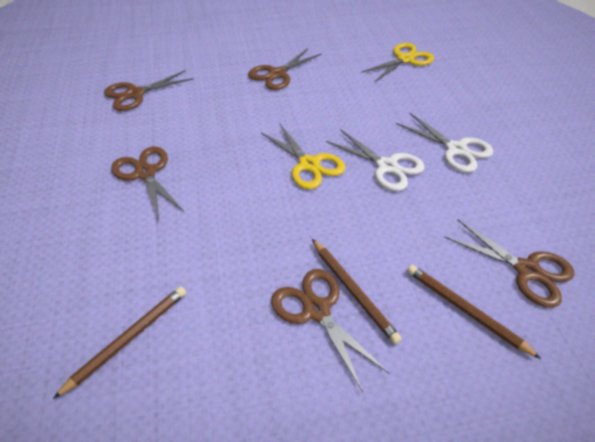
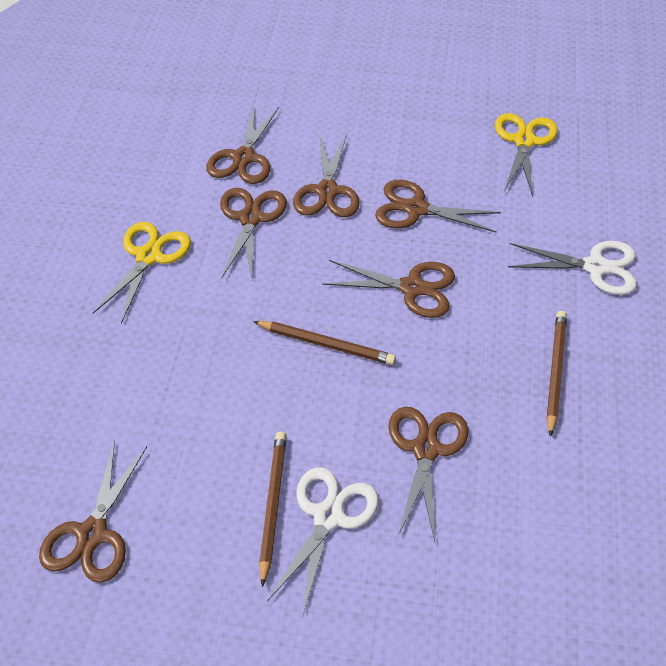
brown scissors: [104,71,193,111] [111,146,184,220] [248,48,321,90] [271,269,389,392] [444,219,575,308] = 5 -> [39,440,147,583] [206,104,279,184] [220,188,287,279] [293,134,360,217] [323,260,455,318] [375,180,501,233] [388,407,468,541] = 7

